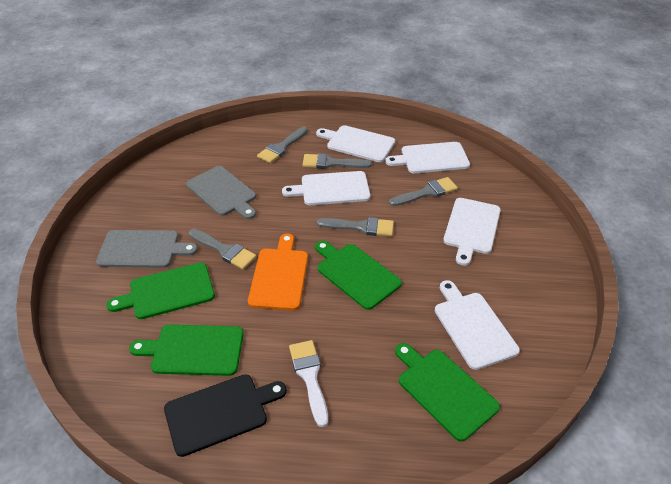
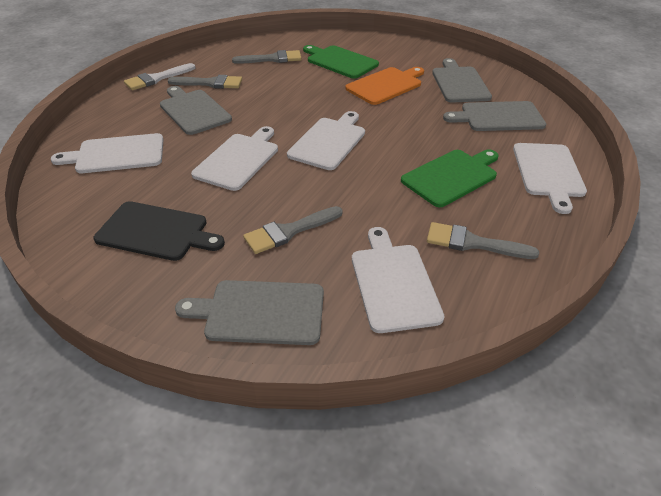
green cutting board: [106,263,215,319] [129,325,244,376] [315,241,402,310] [395,343,500,441] = 4 -> [303,45,379,79] [401,149,499,207] = 2
grey brush: [189,229,257,270] [257,127,308,163] [302,154,372,169] [317,217,394,236] [389,177,458,206] = 5 -> [168,75,242,89] [232,50,302,64] [243,206,343,254] [427,222,539,259] = 4
grey cutting board: [96,230,198,268] [186,166,256,219] = 2 -> [160,86,232,135] [175,280,324,345] [432,58,492,103] [443,101,546,131] = 4

